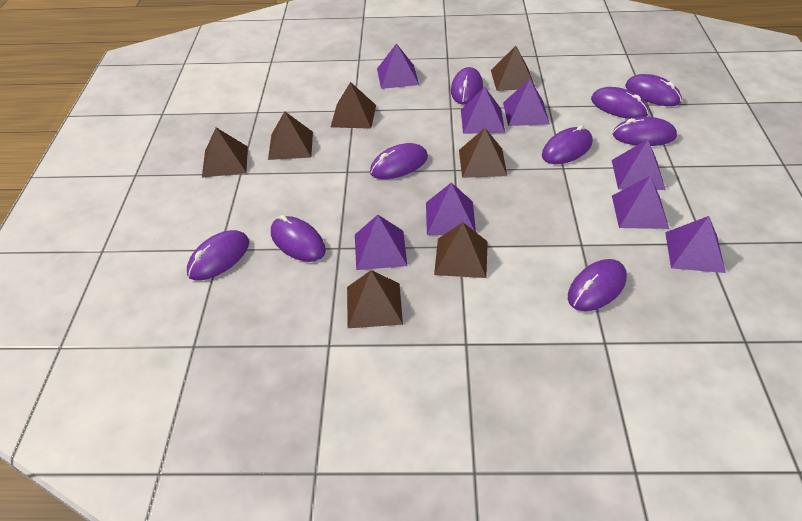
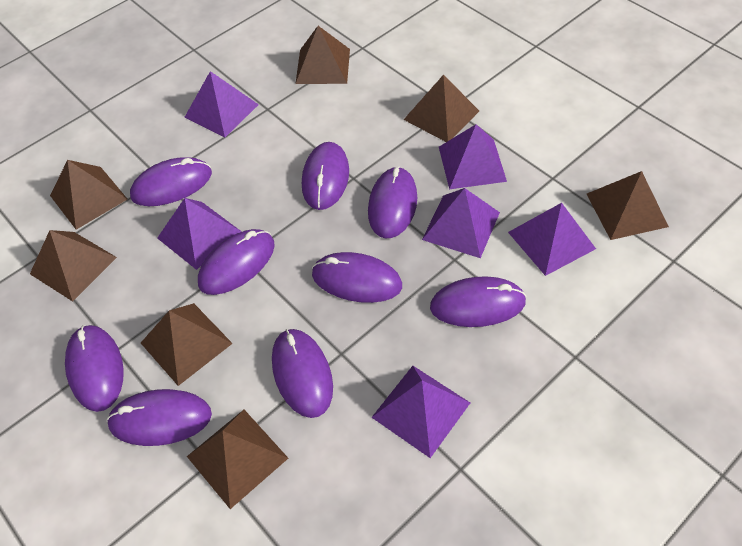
purple pyramid: [355,215,407,270] [377,43,419,89] [426,182,476,235] [461,87,505,134] [503,79,550,126] [612,139,666,190] [612,176,669,229] [665,216,726,273] = 8 -> [157,198,242,270] [184,71,259,137] [371,366,470,458] [422,188,500,258] [439,124,507,189] [508,203,596,276] = 6

